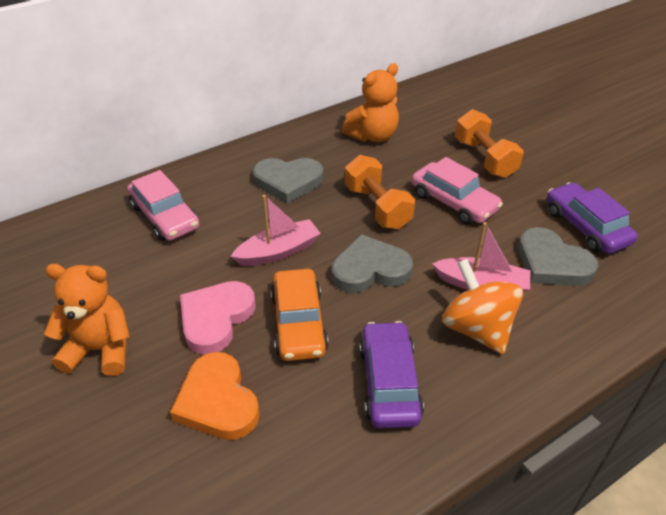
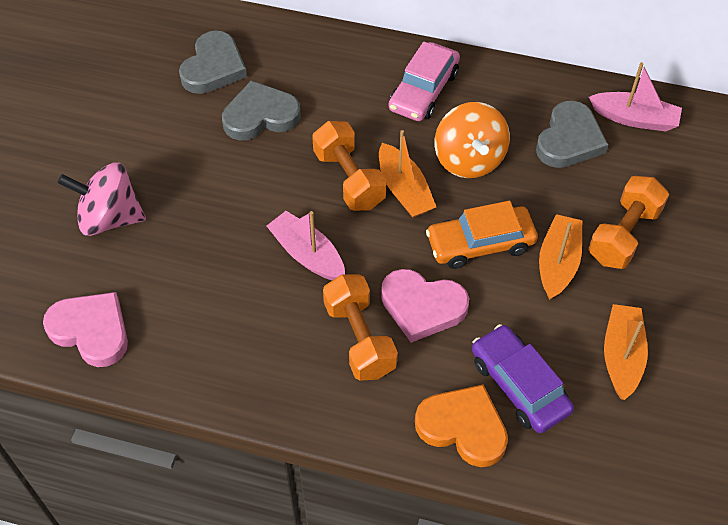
orange boat: none = 0 -> [379,130,436,218] [539,214,582,300] [604,304,648,400] = 3
orange dumbbell: [345,155,415,229] [455,109,524,178] = 2 -> [312,121,386,211] [323,274,398,381] [588,176,669,269] = 3
orange teddy bear: [44,264,130,376] [342,63,399,142] = 2 -> none = 0
pink car: [127,170,200,241] [412,157,503,224] = 2 -> [389,42,460,121] = 1
pink heart: [180,281,256,355] = 1 -> [43,292,128,367] [381,269,469,343] = 2
pink spinning top: none = 0 -> [58,162,146,236] = 1
purple car: [359,321,424,428] [547,182,638,254] = 2 -> [472,324,574,433] = 1

